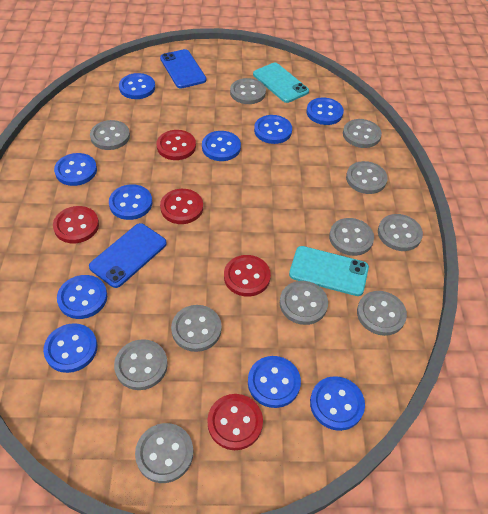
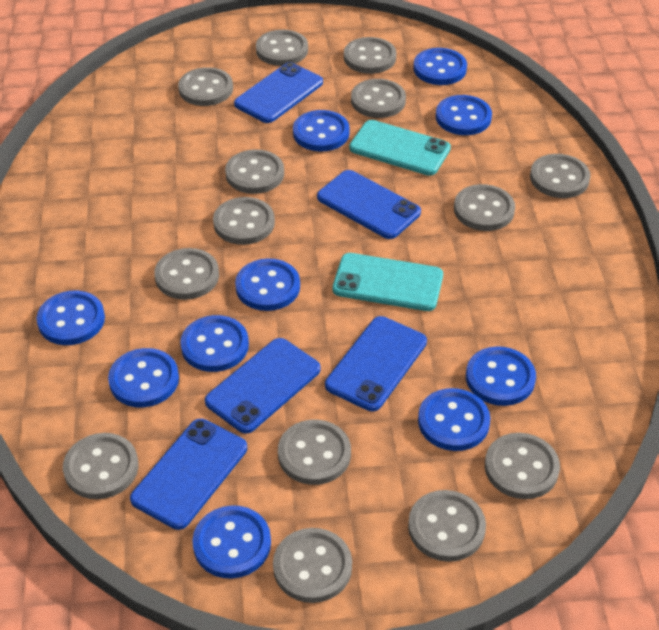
blue phone: [89,223,167,288] [160,49,206,88] = 2 -> [130,419,247,530] [205,338,321,434] [234,62,323,123] [317,170,421,239] [325,316,427,411] = 5
grey button: [90,120,130,150] [114,339,168,390] [135,423,193,483] [171,305,222,352] [230,78,266,104] [280,281,328,325] [329,218,374,256] [343,119,382,148] [346,161,388,194] [357,291,407,336] [378,214,423,251] = 11 -> [63,433,139,499] [154,248,219,300] [178,67,233,106] [213,197,275,245] [225,149,284,194] [256,30,308,66] [273,528,352,603] [278,420,351,485] [344,37,396,74] [351,79,406,118] [408,490,486,562] [454,184,515,231] [485,433,560,499] [530,154,590,198] = 14
red button: [53,206,99,243] [157,130,196,160] [160,189,203,224] [207,394,263,450] [224,255,271,297] = 5 -> none = 0

